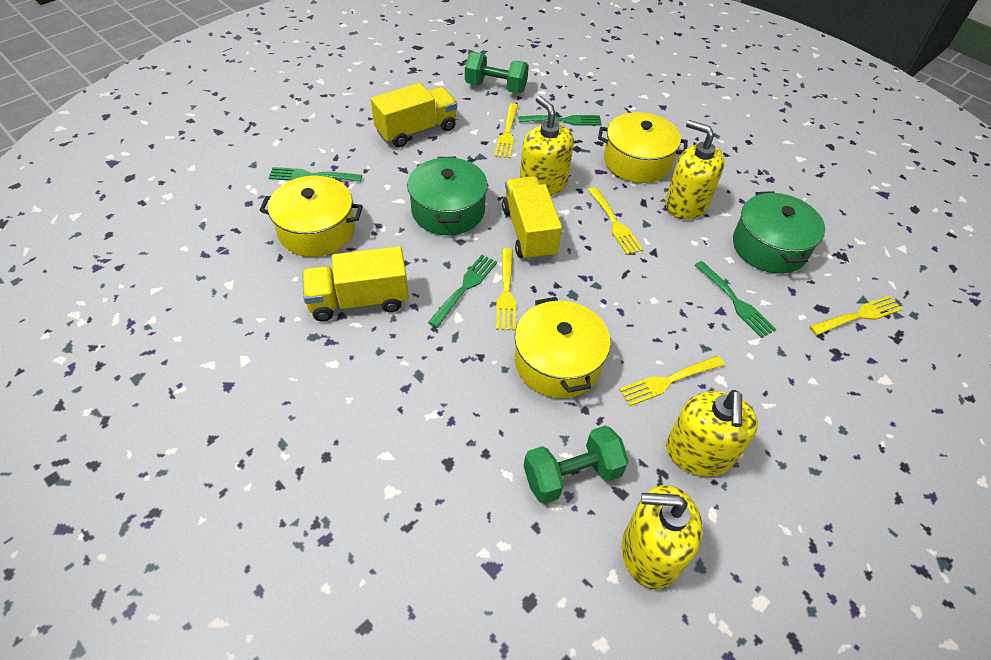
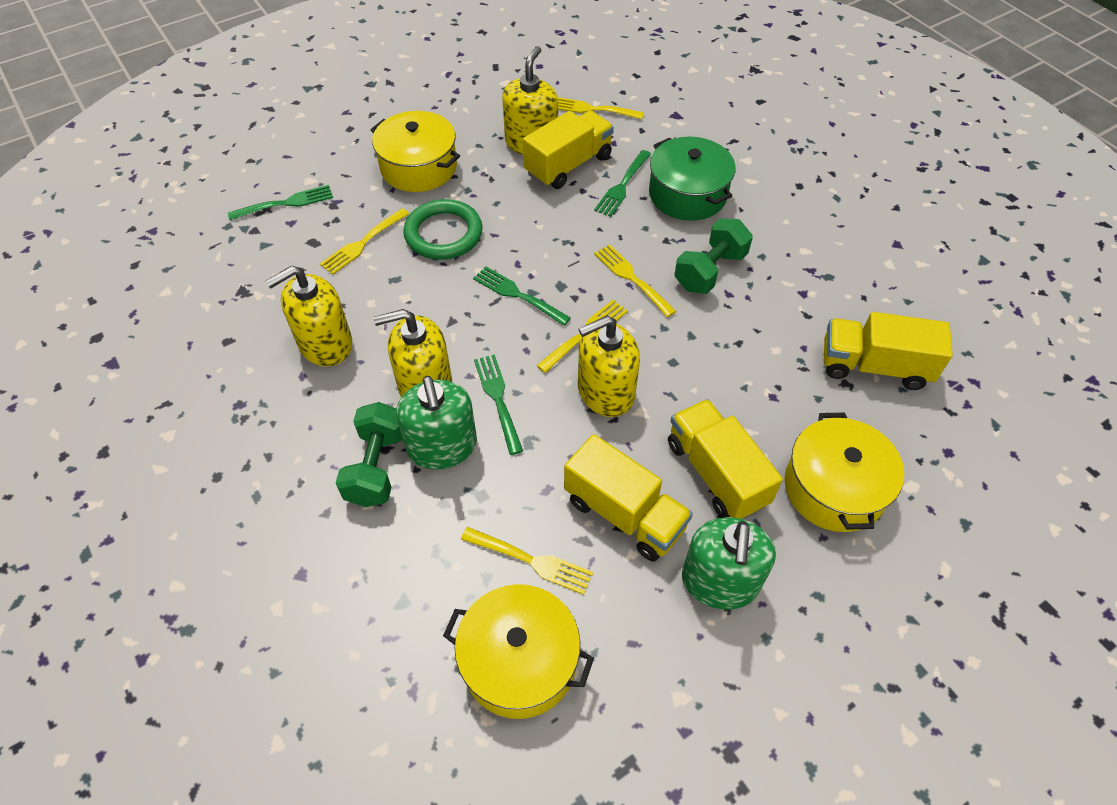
green pot: [407,157,488,235] [733,191,825,274] = 2 -> [649,137,735,221] = 1
green ring: none = 0 -> [403,199,483,260] = 1
green soap dispenser: none = 0 -> [396,376,477,469] [682,517,776,610] = 2
yellow truck: [302,246,409,322] [371,83,457,148] [502,176,562,261] = 3 -> [523,111,614,189] [564,434,693,562] [668,399,783,519] [824,312,953,390] = 4

